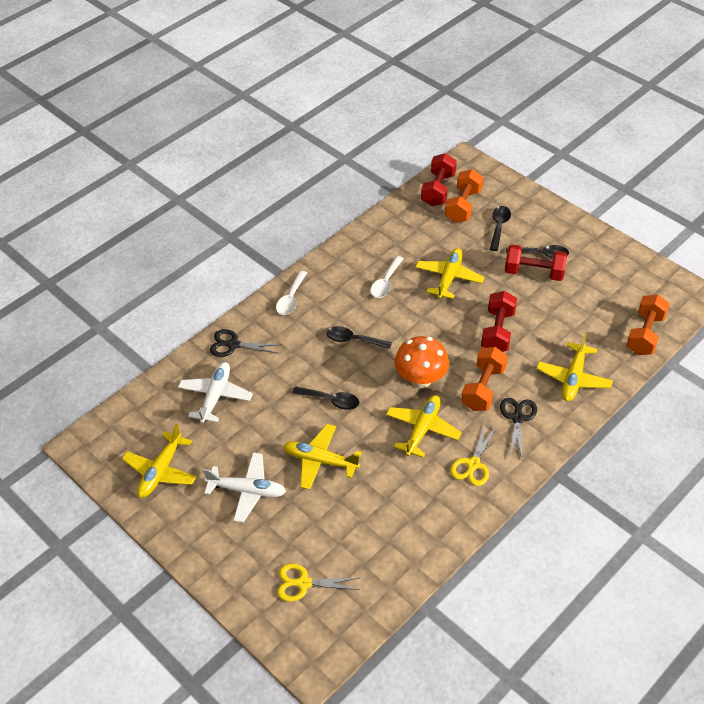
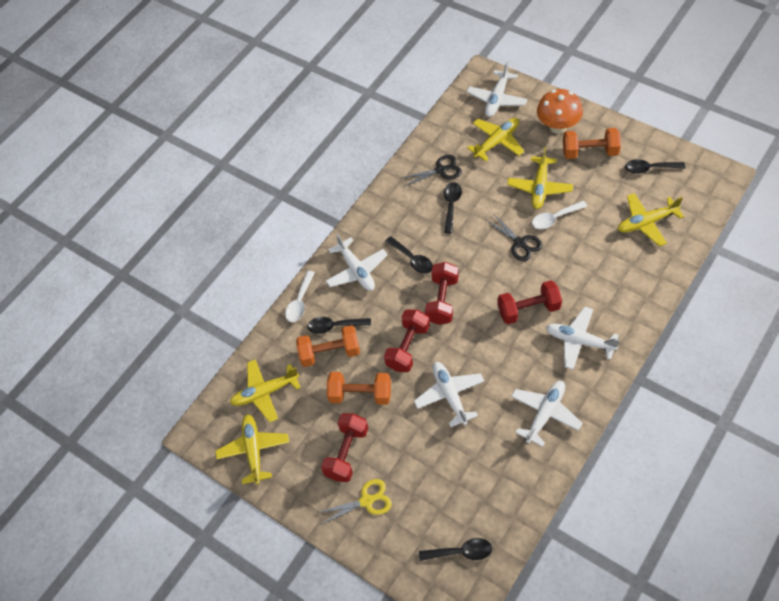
black spoon: [292,386,359,410] [326,326,392,349] [490,206,511,251] [506,245,569,259] = 4 -> [307,317,371,334] [385,236,433,274] [419,538,492,561] [444,182,462,233] [625,159,685,174] = 5
red dumbbell: [421,153,457,206] [481,291,517,352] [505,244,567,281] = 3 -> [321,413,368,482] [384,309,430,372] [425,262,459,325] [498,280,562,324] = 4
white plane: [178,362,253,423] [203,453,286,522] = 2 -> [326,234,387,291] [414,362,484,427] [467,62,528,117] [511,381,583,447] [546,307,620,370] = 5
yellow scissors: [277,563,360,602] [450,424,497,486] = 2 -> [317,479,392,525] = 1

